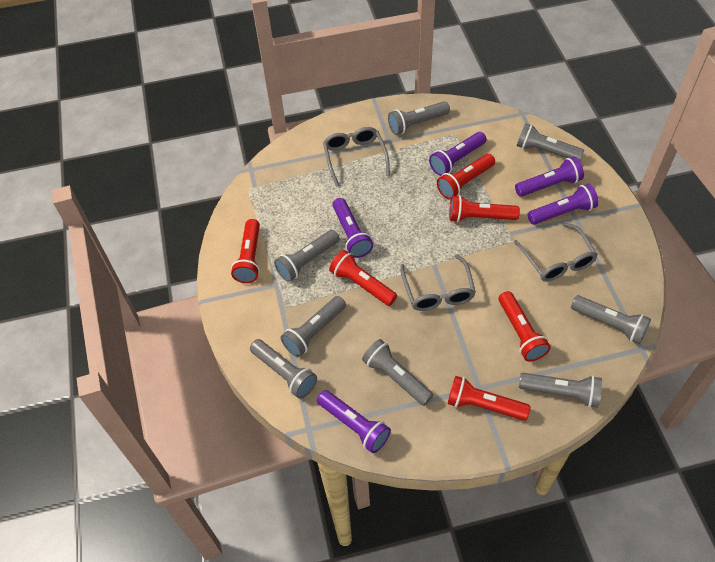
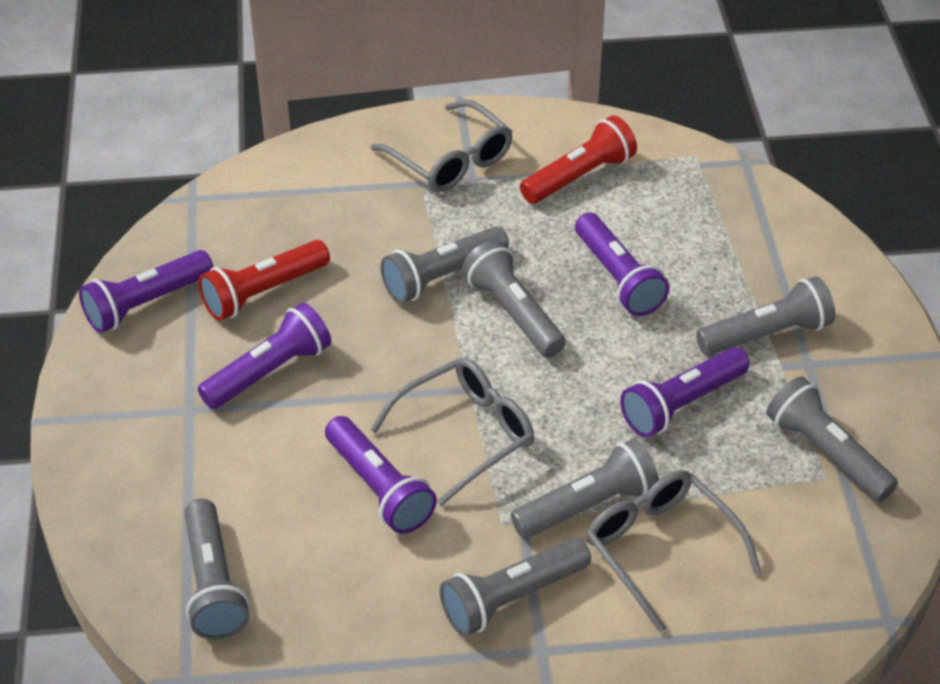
grey flashlight: [250,339,317,399] [274,230,339,282] [281,296,346,357] [362,339,433,406] [388,101,450,135] [517,123,584,161] [519,373,602,407] [571,295,651,344] = 8 -> [184,498,249,640] [380,226,509,303] [440,538,591,636] [462,240,566,357] [511,438,659,538] [696,276,835,356] [766,377,898,502] = 7
red flashlight: [231,219,260,283] [329,250,397,306] [437,154,495,199] [448,376,531,421] [449,195,520,222] [499,291,551,361] = 6 -> [198,240,330,321] [520,115,637,204] = 2

